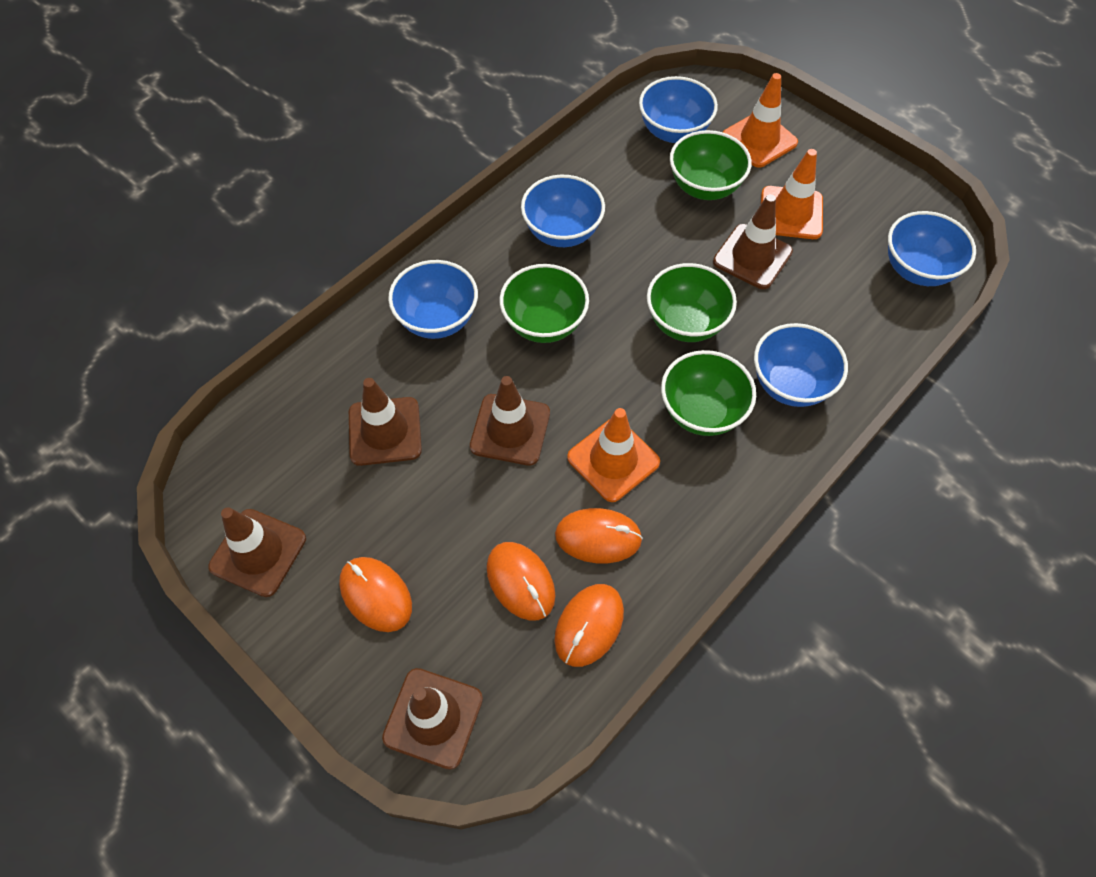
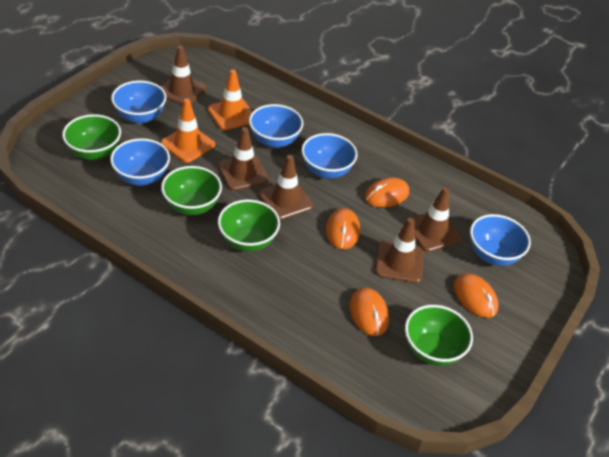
orange traffic cone: [567,408,660,502] [723,73,798,168] [761,149,823,239] = 3 -> [161,99,215,163] [208,69,252,130] = 2

